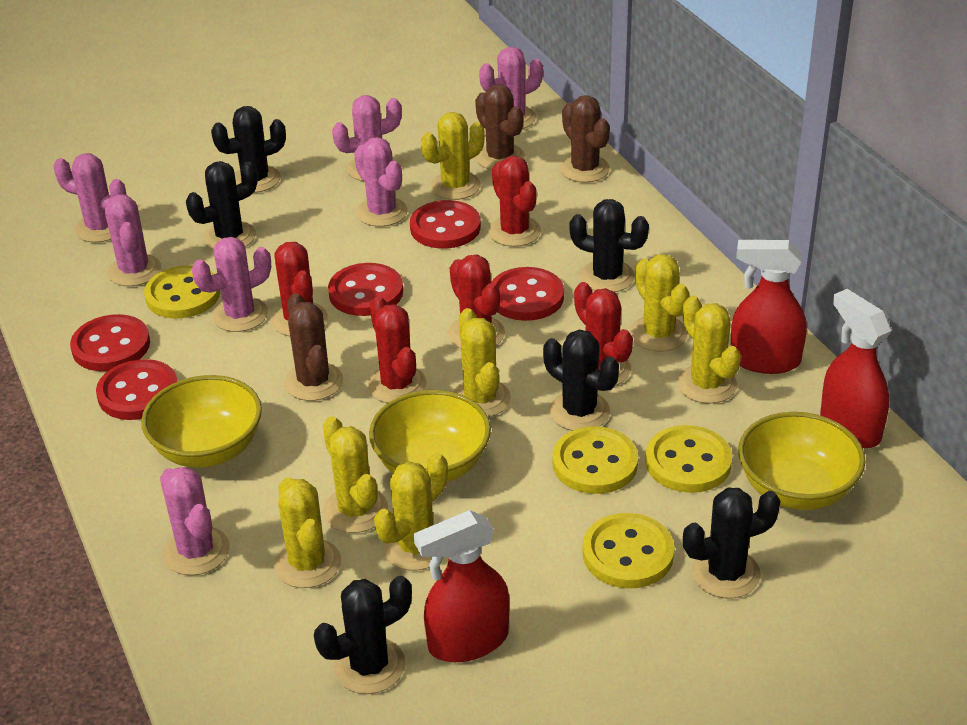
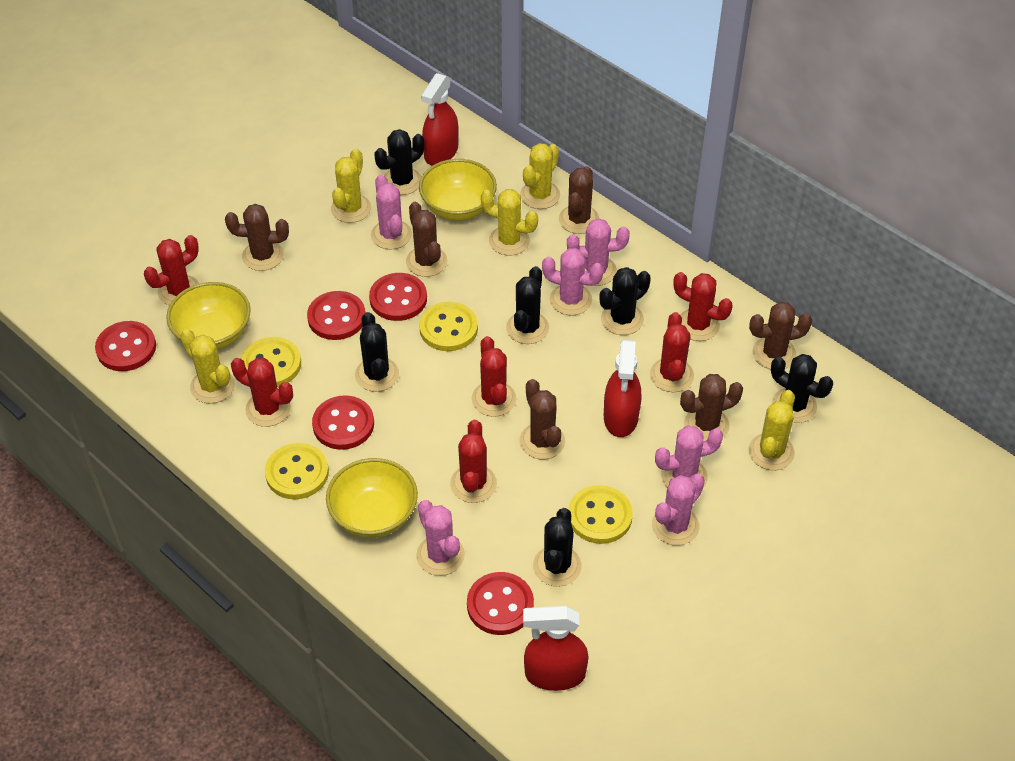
brown cactus: [284,293,343,401] [475,84,525,170] [560,95,610,183] = 3 -> [225,204,289,271] [406,202,447,277] [520,379,565,459] [559,166,599,234] [680,374,743,441] [749,302,812,369] = 6
pink cactus: [54,153,127,243] [105,195,161,286] [160,467,230,576] [192,237,271,332] [332,95,402,181] [354,137,408,227] [479,47,543,129] = 7 -> [371,175,412,249] [416,500,465,576] [542,248,604,315] [567,218,630,286] [652,474,705,546] [655,426,723,488] = 6
red cactus: [271,242,328,336] [367,296,427,403] [448,255,505,349] [488,156,541,247] [574,282,633,386] = 5 -> [144,235,199,305] [231,358,293,427] [450,420,497,503] [472,336,516,417] [650,312,694,392] [673,272,733,341] = 6
yellow cactus: [274,477,341,588] [323,416,388,533] [374,453,448,571] [421,112,485,200] [453,308,511,417] [630,254,690,352] [677,295,741,404] = 7 -> [180,329,235,404] [331,149,371,223] [481,189,538,256] [520,143,560,209] [748,390,795,470] = 5

